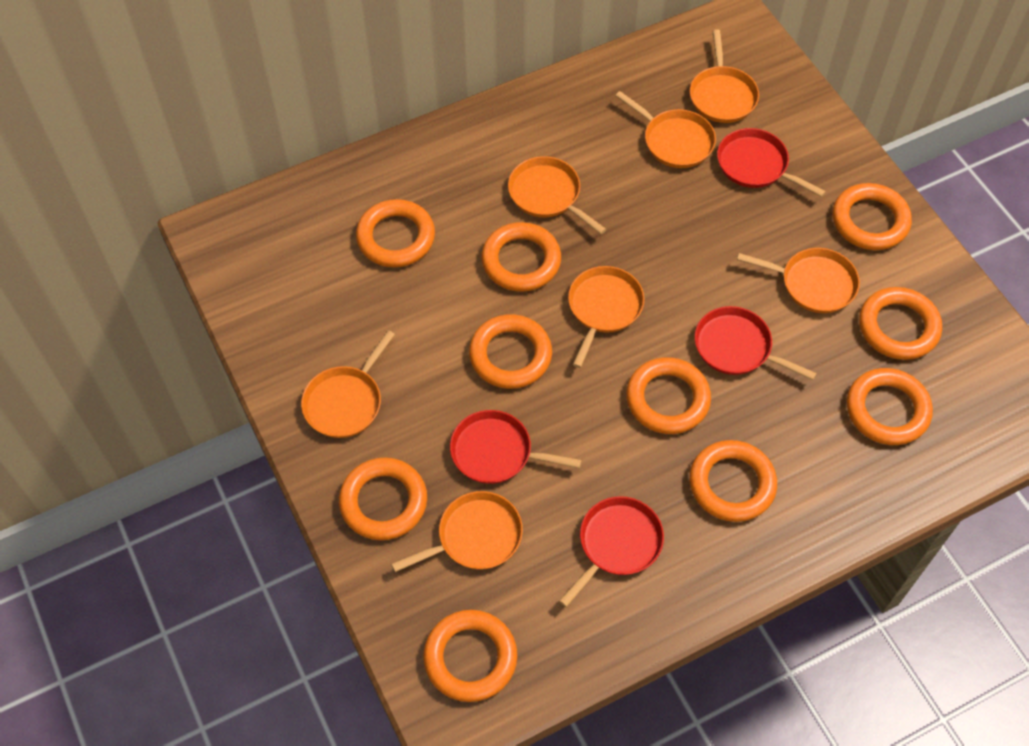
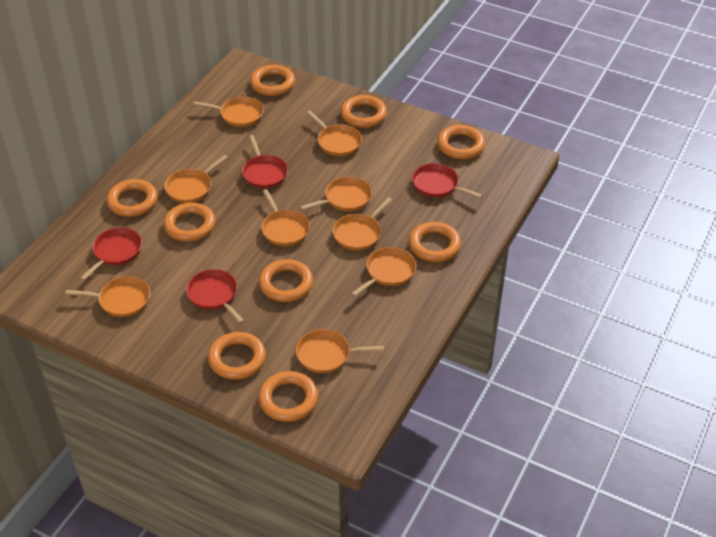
orange pan: [301,330,395,438] [391,491,523,572] [508,156,606,234] [568,266,645,368] [615,91,716,168] [690,29,759,123] [737,248,860,313] = 7 -> [65,276,150,317] [164,155,228,203] [193,97,264,127] [261,189,310,246] [296,329,384,373] [300,177,372,211] [307,111,362,156] [333,197,392,251] [351,247,416,297] = 9
orange ring: [339,457,427,540] [356,199,435,267] [423,610,517,702] [469,314,552,389] [481,222,561,291] [626,357,711,434] [689,440,777,522] [833,183,912,250] [847,368,933,445] [859,287,942,360] = 10 -> [107,179,158,217] [164,203,215,242] [208,332,266,380] [250,65,295,96] [259,259,313,302] [259,371,318,422] [341,95,387,128] [409,222,461,262] [437,125,485,159] = 9

